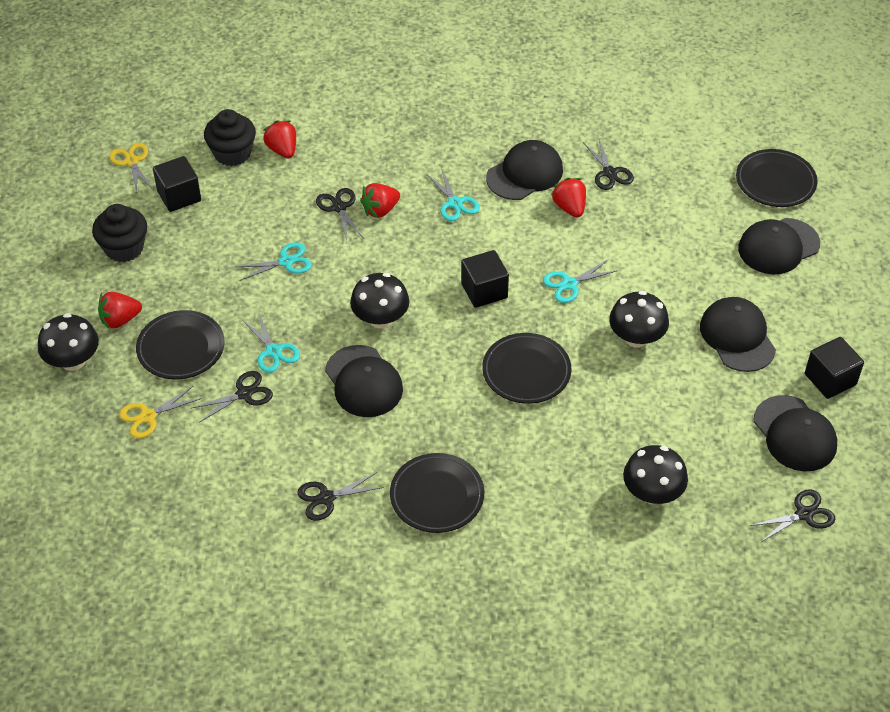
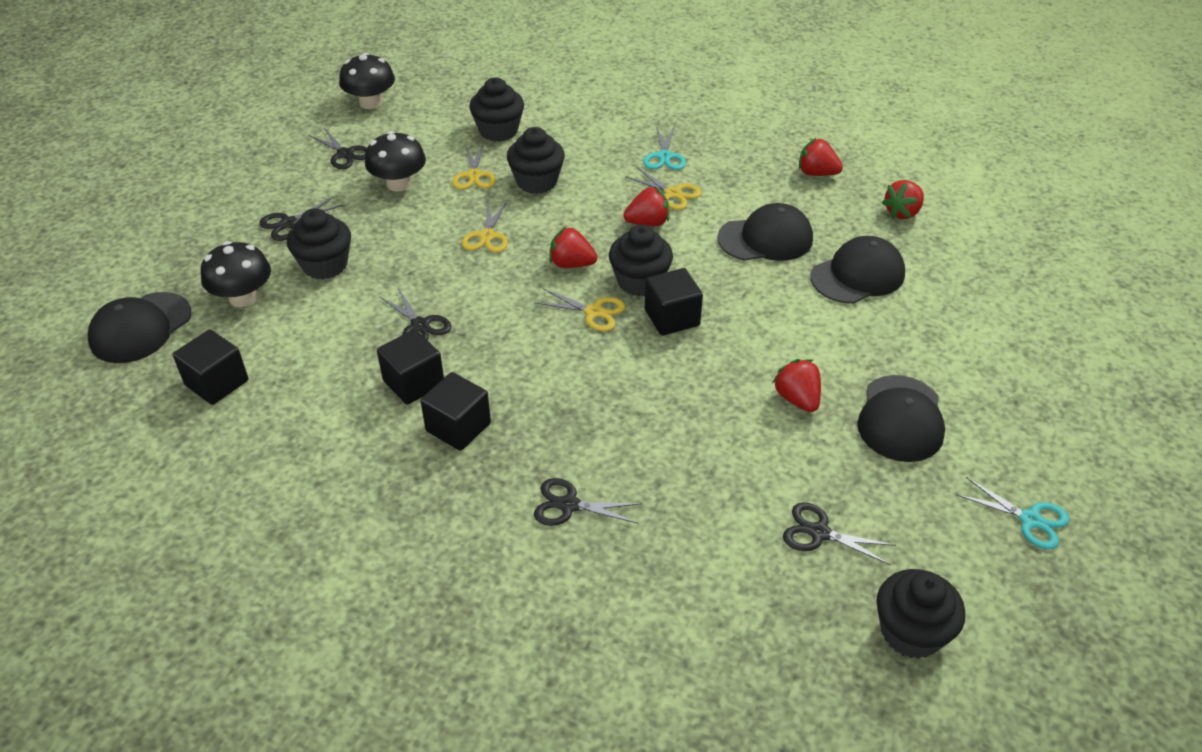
black cap: [325,345,403,417] [486,140,563,200] [700,297,776,372] [738,218,820,274] [754,395,837,471] = 5 -> [88,292,191,363] [717,203,813,261] [811,236,905,304] [857,375,945,462] = 4
black cube: [153,156,201,212] [461,250,509,308] [805,337,864,399] = 3 -> [173,329,248,405] [377,329,444,405] [420,372,491,451] [645,268,703,336] = 4
black cupcake: [92,204,147,262] [204,109,256,166] = 2 -> [287,208,351,280] [469,78,524,142] [507,127,565,194] [609,224,673,296] [877,569,965,659] = 5
black mushroom: [38,313,99,371] [350,273,409,328] [609,291,669,348] [623,445,688,504] = 4 -> [201,241,271,307] [339,53,395,109] [365,131,426,192] = 3
black plate: [136,310,225,379] [390,453,484,533] [482,333,571,404] [736,149,818,207] = 4 -> none = 0
red strawberry: [98,292,142,329] [263,120,296,159] [360,183,400,218] [551,178,586,218] = 4 -> [550,226,597,268] [623,187,669,226] [773,359,821,412] [799,138,843,176] [882,180,924,219] = 5
turquoise scissors: [236,242,312,281] [241,312,300,373] [426,169,480,221] [543,259,619,303] = 4 -> [643,126,686,170] [957,477,1070,549] = 2
yellow scissors: [109,143,154,194] [119,386,202,438] = 2 -> [452,143,496,190] [462,201,508,253] [534,288,625,332] [625,167,702,210] = 4

